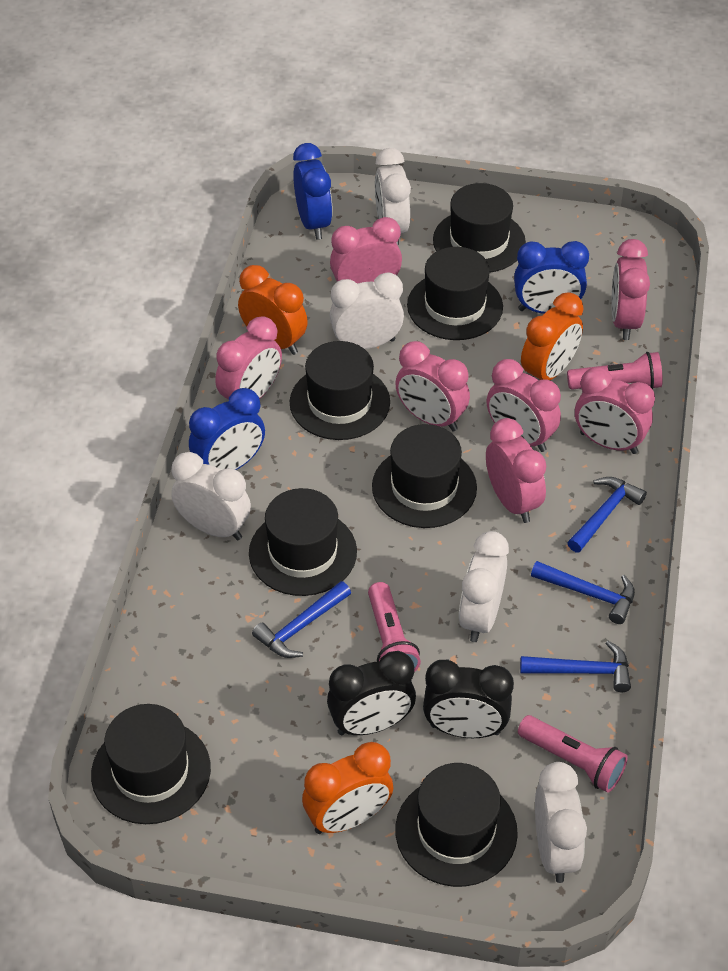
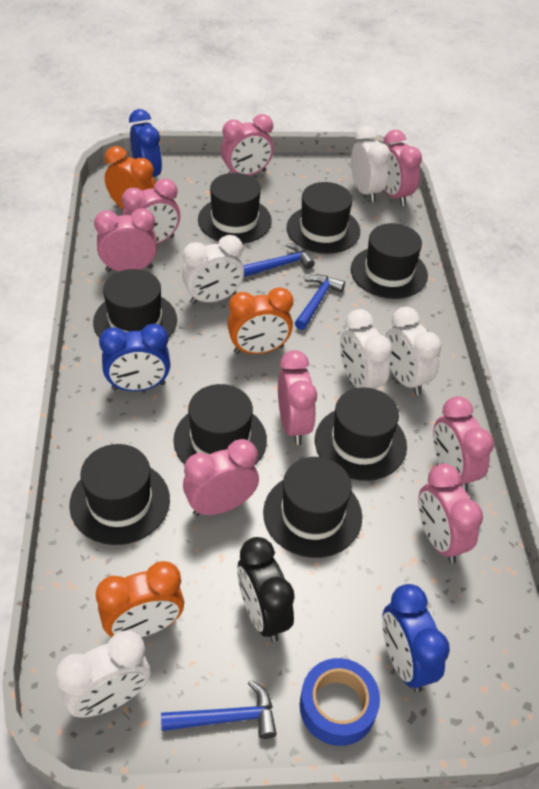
black clock: [327,651,416,735] [423,660,514,738] = 2 -> [237,537,295,642] = 1
black hat: [91,704,211,824] [249,488,357,596] [290,341,390,440] [372,424,477,528] [395,763,518,887] [407,247,503,340] [433,183,526,272] = 7 -> [69,444,170,545] [93,269,177,338] [173,384,267,466] [198,173,272,244] [263,457,362,558] [287,182,360,254] [315,387,407,481] [351,223,428,299] = 8
blue hammer: [252,581,351,658] [520,641,631,692] [531,561,635,624] [567,477,647,553] = 4 -> [161,680,277,739] [243,243,315,277] [295,275,345,330] = 3
blue tape: none = 0 -> [300,658,380,746] = 1
pink clock: [215,316,282,400] [330,217,402,284] [395,341,470,431] [486,418,546,523] [487,359,561,452] [575,367,655,454] [611,239,650,340] = 7 -> [94,208,157,272] [122,179,180,244] [183,439,259,516] [221,114,274,176] [278,350,317,445] [384,130,422,206] [418,463,483,564] [433,396,494,492] = 8
pink flashlight: [368,582,421,671] [518,715,628,793] [567,352,663,390] = 3 -> none = 0

